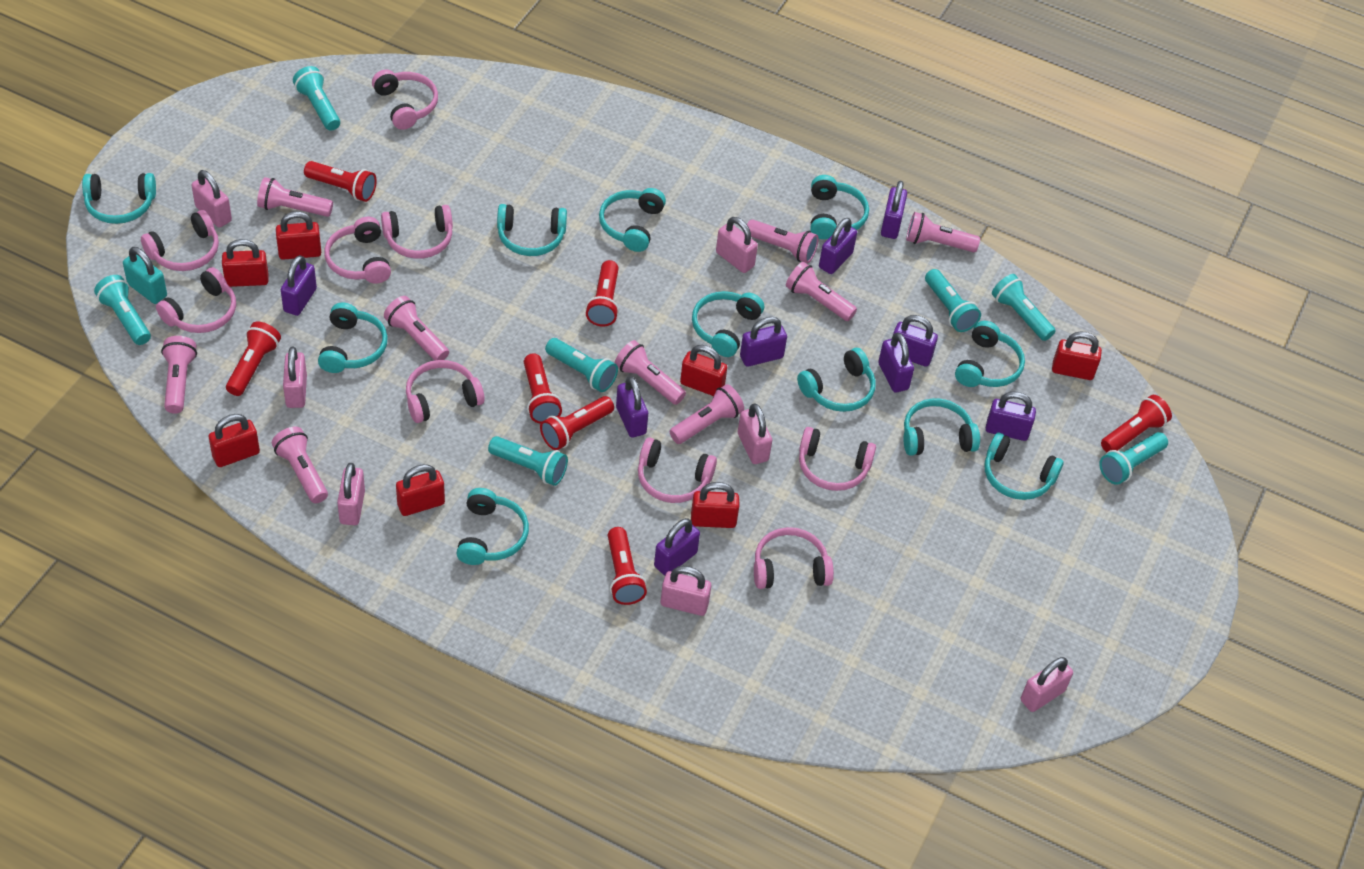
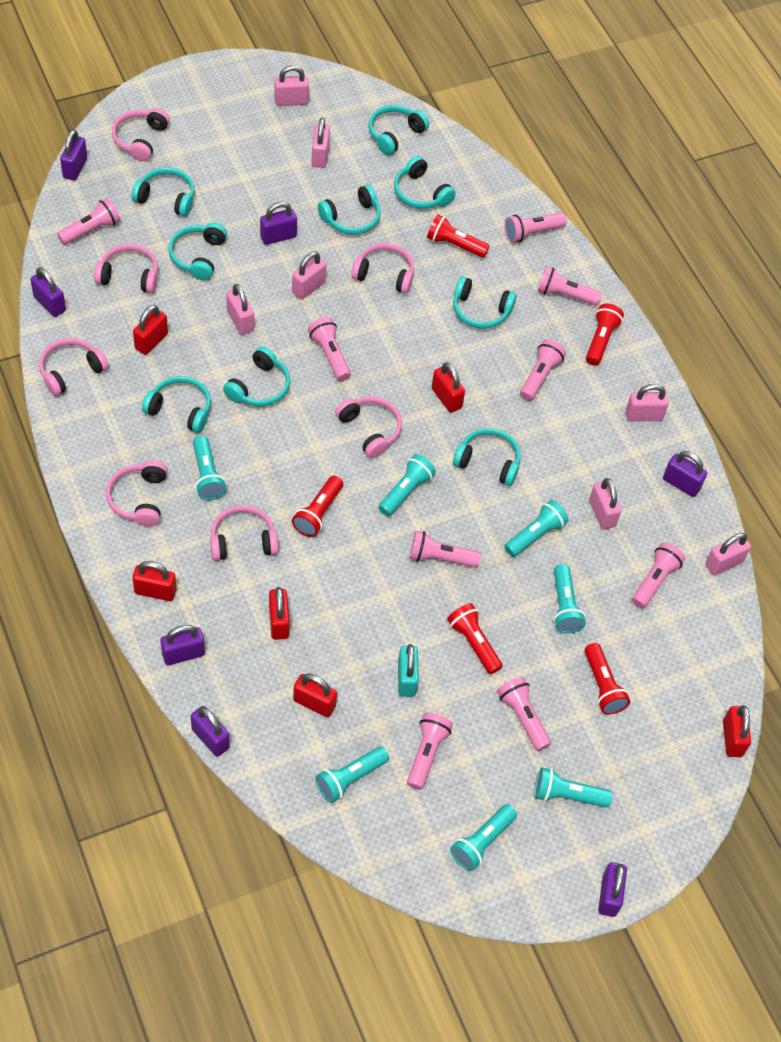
pink headphones: [141,210,219,271] [156,267,236,333] [324,217,391,284] [372,70,438,130] [381,205,453,259] [406,360,485,423] [638,437,717,503] [754,527,834,589] [799,427,876,491] = 9 -> [39,338,108,396] [94,244,158,293] [106,460,167,527] [112,108,170,162] [210,506,278,561] [335,397,402,458] [351,243,414,294] = 7
purple padlock: [281,255,317,316] [616,377,648,438] [654,518,700,575] [740,317,787,367] [819,218,857,274] [878,333,914,393] [881,181,907,239] [893,315,938,367] [986,391,1036,441] = 9 -> [30,267,66,317] [60,129,87,181] [160,625,205,665] [191,706,230,757] [260,202,297,245] [598,862,627,917] [663,451,707,497] = 7
red flashlight: [226,321,281,396] [304,161,377,202] [524,353,562,424] [540,396,614,450] [585,260,619,327] [608,527,647,605] [1101,395,1172,452] = 7 -> [292,476,343,537] [427,214,490,258] [447,603,503,674] [584,643,630,714] [586,304,624,366] = 5
red padlock: [209,414,260,467] [222,239,268,287] [276,211,321,260] [396,464,445,516] [680,345,727,396] [691,482,739,528] [1052,331,1102,380] = 7 -> [132,561,177,601] [133,305,168,355] [269,587,289,640] [293,674,337,717] [432,362,465,413] [723,705,751,757] = 6
turquoise headphones: [82,173,156,224] [318,303,388,373] [456,488,529,565] [497,204,567,256] [599,188,666,252] [692,291,764,357] [797,348,876,412] [810,175,869,239] [904,398,980,456] [955,321,1025,387] [985,432,1064,500] = 11 -> [132,167,195,217] [142,376,211,433] [168,223,227,280] [223,346,290,406] [318,184,381,235] [368,105,429,155] [394,156,456,209] [453,276,516,329] [453,428,521,486] = 9

